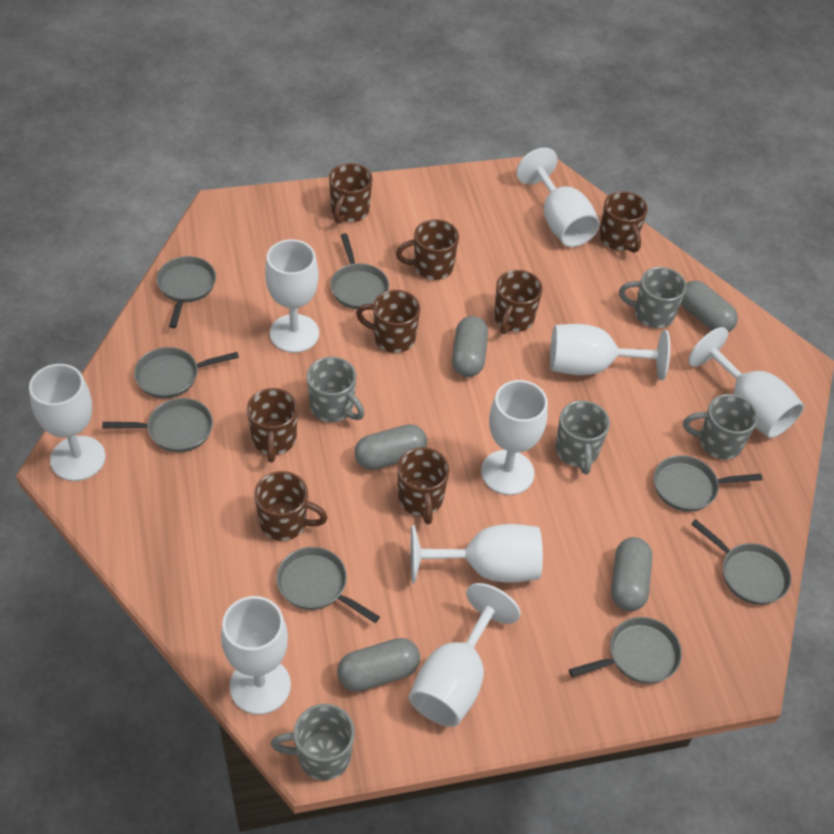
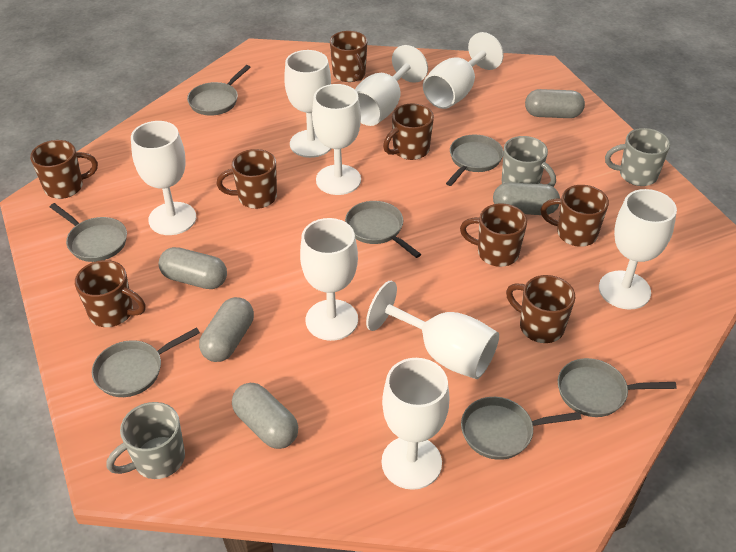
grey mug: [271,704,355,780] [307,357,364,422] [556,400,610,474] [619,267,687,328] [683,394,758,460] = 5 -> [106,402,185,479] [502,136,556,187] [605,128,670,186] = 3
grey pan: [102,398,213,452] [134,347,239,399] [157,256,216,328] [276,547,380,623] [331,233,389,309] [569,617,682,684] [654,455,763,512] [691,519,791,605] = 8 -> [50,203,127,262] [92,327,200,397] [187,65,251,116] [345,201,421,258] [446,135,504,186] [461,397,581,460] [558,358,677,417] = 7

